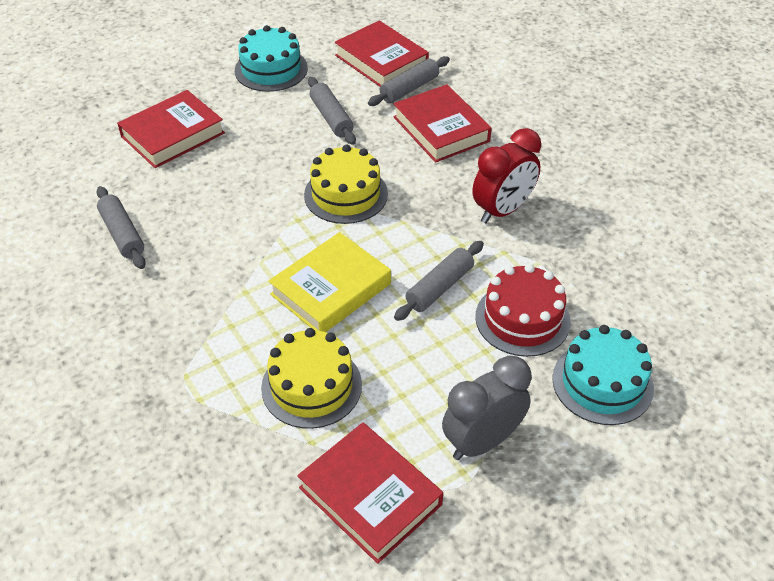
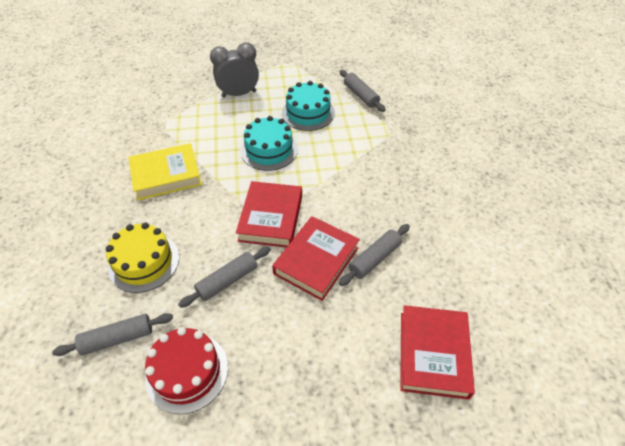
red book: [117,90,225,168] [297,422,443,564] [335,20,429,87] [393,84,492,163] = 4 -> [236,181,302,248] [272,216,360,301] [400,305,475,400] = 3
red clock: [472,128,541,223] = 1 -> none = 0
yellow cake: [261,328,362,429] [304,145,388,224] = 2 -> [106,223,179,293] = 1

